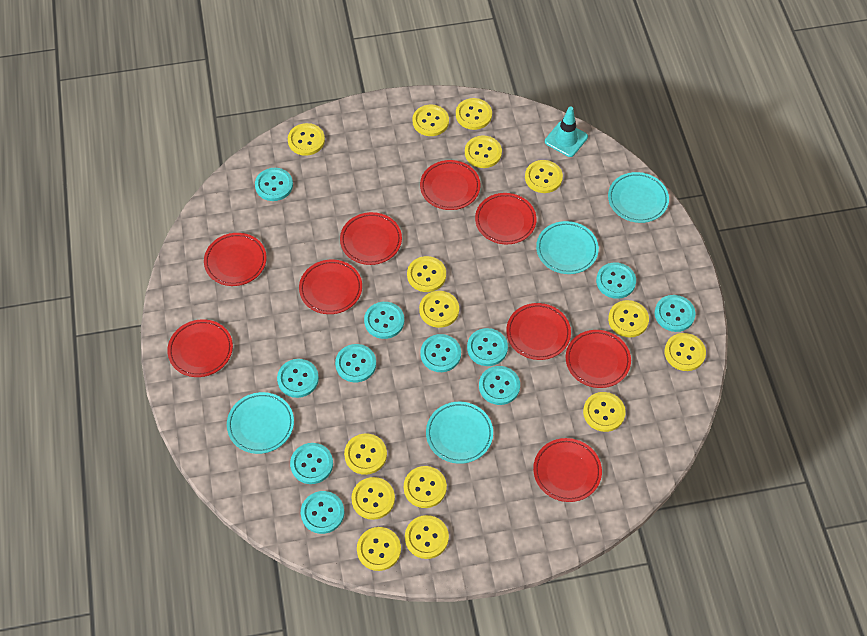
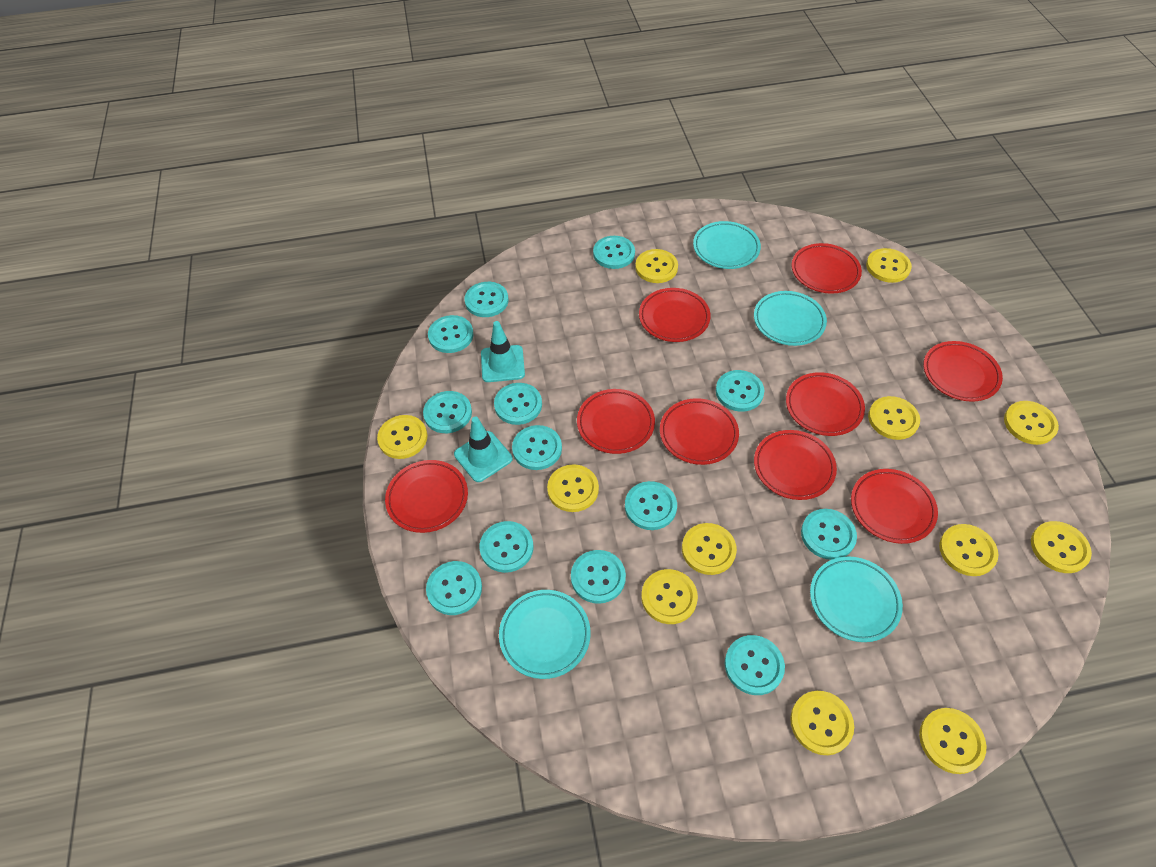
turquoise button: [255,168,293,201] [277,359,319,398] [290,443,333,484] [301,491,344,534] [335,344,376,382] [364,302,404,339] [420,334,461,372] [467,328,508,366] [479,366,520,405] [596,262,636,299] [655,295,695,332] = 11 -> [423,391,472,433] [426,561,482,615] [428,315,473,353] [464,282,509,317] [480,521,533,573] [494,383,542,425] [512,425,562,470] [571,550,626,604] [593,236,635,269] [625,481,677,530] [716,370,764,412] [725,635,785,695] [801,509,857,560] = 13
turquoise traffic cone: [545,107,588,157] = 1 -> [454,417,513,482] [481,321,525,382] = 2
yellow button: [288,123,325,156] [344,433,387,475] [351,477,395,520] [357,527,401,571] [404,466,447,508] [405,515,449,559] [407,256,446,292] [412,105,449,136] [419,291,459,328] [456,98,492,130] [465,136,502,168] [525,160,563,193] [583,392,626,432] [608,300,649,337] [664,333,706,371] = 15 -> [377,415,427,459] [547,464,599,512] [635,249,678,283] [641,569,698,624] [682,523,737,575] [790,691,854,755] [866,248,912,283] [868,396,920,440] [919,708,986,774] [939,524,998,576] [1004,401,1059,445] [1031,521,1092,573] = 12

